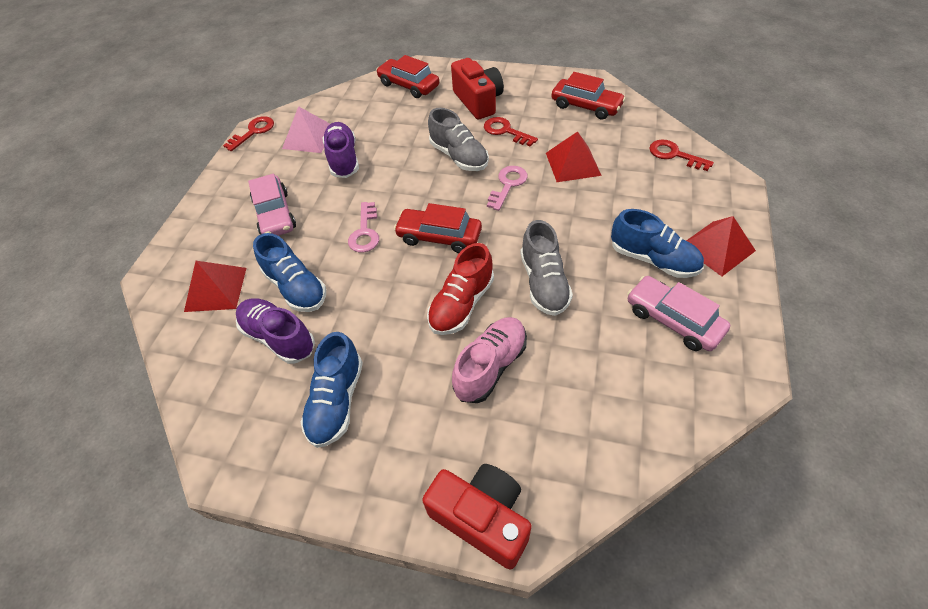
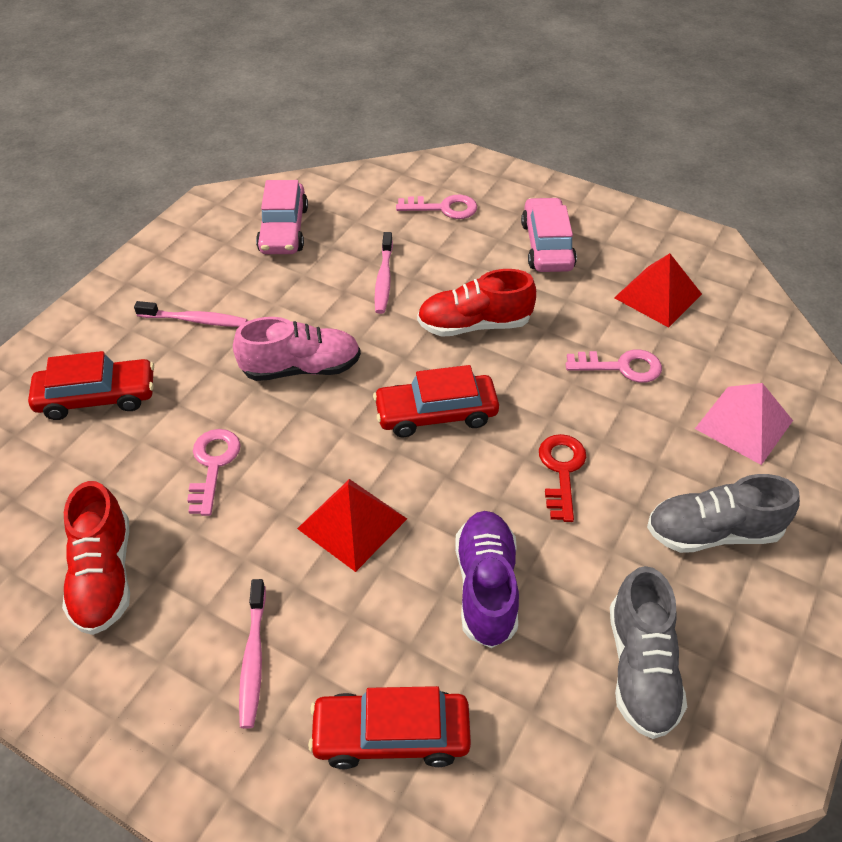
blue shoe: [253,233,326,312] [301,332,363,448] [611,209,704,278] = 3 -> none = 0
pink key: [348,202,379,253] [487,166,528,211] = 2 -> [187,429,241,516] [396,195,477,219] [565,349,662,383] = 3
pink toothbrush: none = 0 -> [134,301,247,327] [239,579,266,729] [375,232,393,314] = 3
purple shoe: [236,298,315,364] [322,122,359,178] = 2 -> [455,511,519,648] = 1
red camera: [422,464,532,569] [451,58,504,119] = 2 -> none = 0
red key: [223,116,274,151] [484,117,538,146] [650,139,714,171] = 3 -> [539,434,586,522] = 1
red pyramid: [184,261,246,312] [546,131,602,182] [686,216,756,276] = 3 -> [297,479,407,572] [614,253,702,328] = 2
red shoe: [427,243,494,335] = 1 -> [62,481,130,635] [417,269,536,337] = 2

